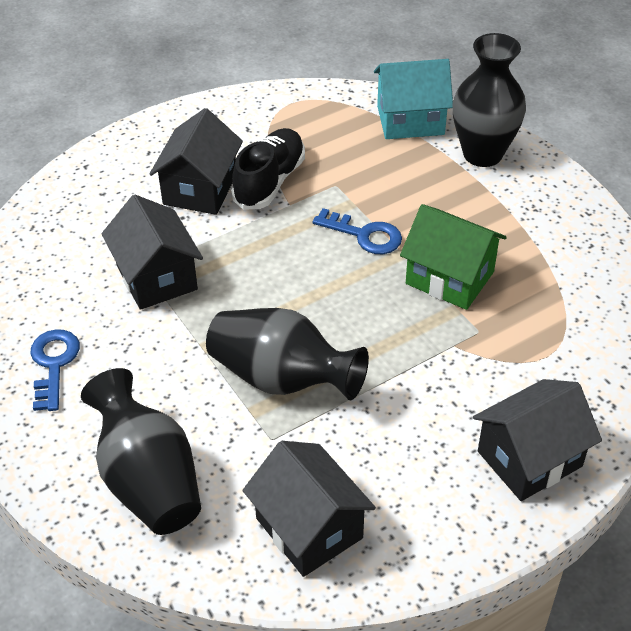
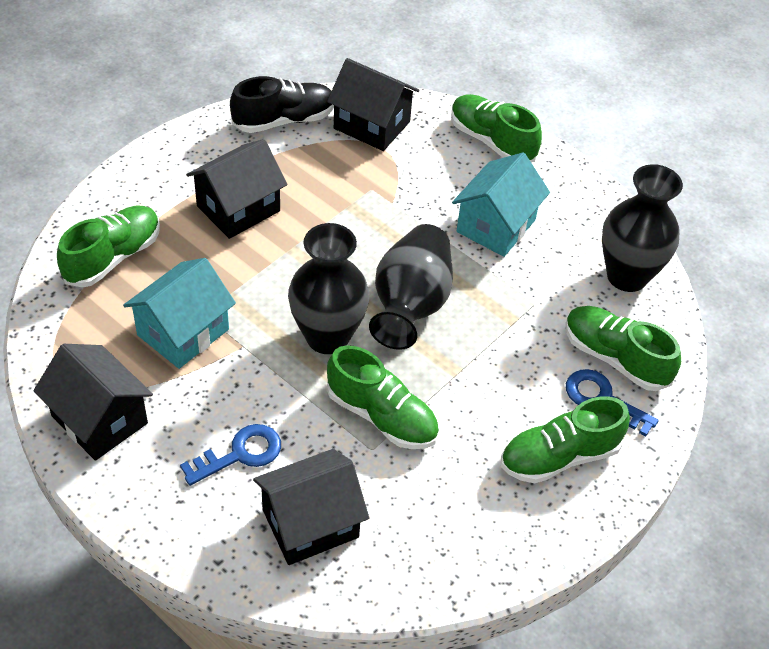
green house: [400,204,507,310] = 1 -> none = 0
green shoe: none = 0 -> [57,206,160,287] [327,345,439,449] [451,94,542,163] [501,396,630,483] [565,306,681,391] = 5
turquoise house: [374,59,453,139] = 1 -> [123,258,236,369] [452,152,550,257] = 2

